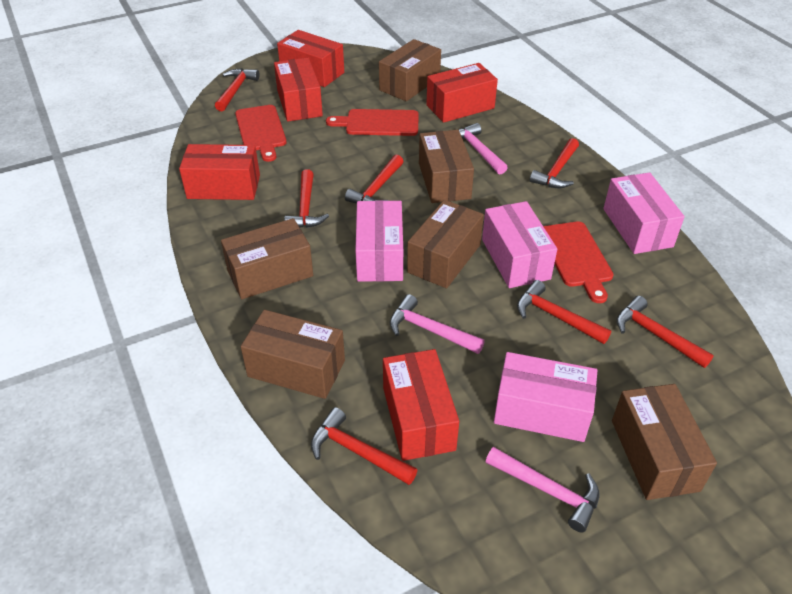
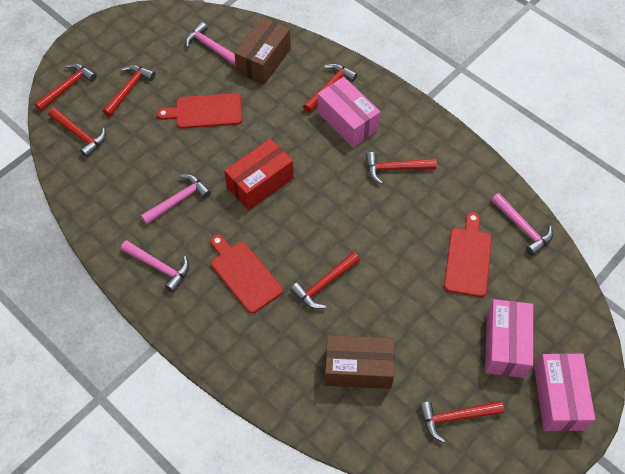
brown box: [221,218,313,299] [241,310,345,399] [379,39,441,101] [407,200,484,288] [419,130,474,203] [612,384,717,500] = 6 -> [234,17,291,85] [325,335,395,389] = 2
pink box: [355,200,403,282] [482,201,557,288] [494,352,598,442] [603,172,685,254] = 4 -> [318,77,380,147] [485,299,533,378] [534,353,595,431] = 3
pink hammer: [390,294,485,354] [459,123,508,174] [486,447,599,533] = 3 -> [121,240,189,293] [141,174,211,225] [185,22,236,66] [491,193,553,256] = 4
red box: [179,144,260,200] [274,58,323,122] [277,30,344,87] [383,349,459,461] [426,63,498,123] = 5 -> [224,139,294,210] = 1

